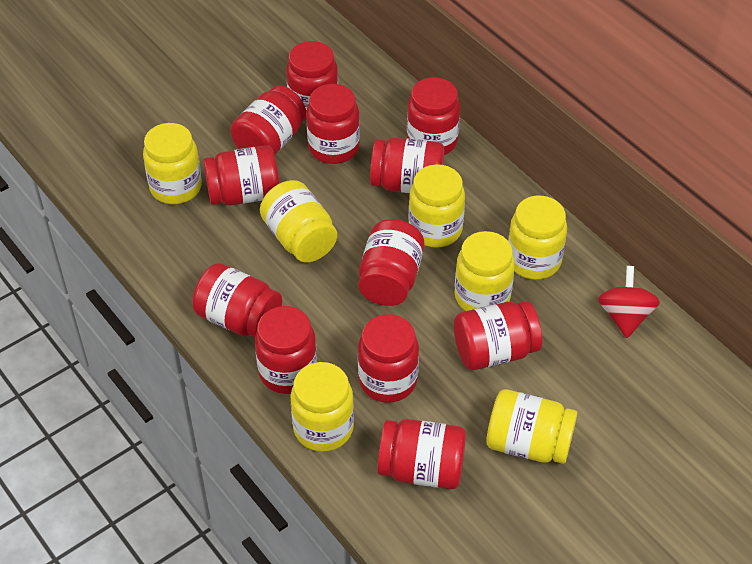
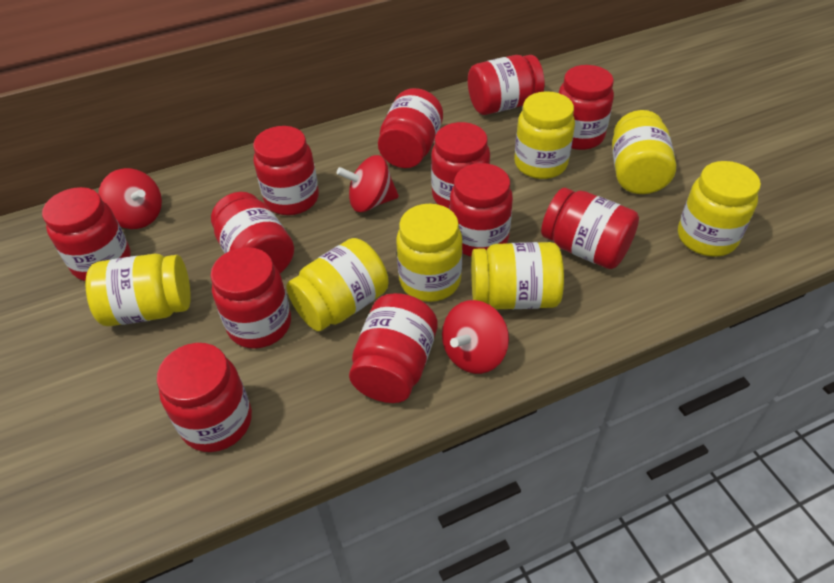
red spinning top: [598,266,660,338] = 1 -> [98,168,162,229] [337,155,399,212] [442,300,509,374] = 3

